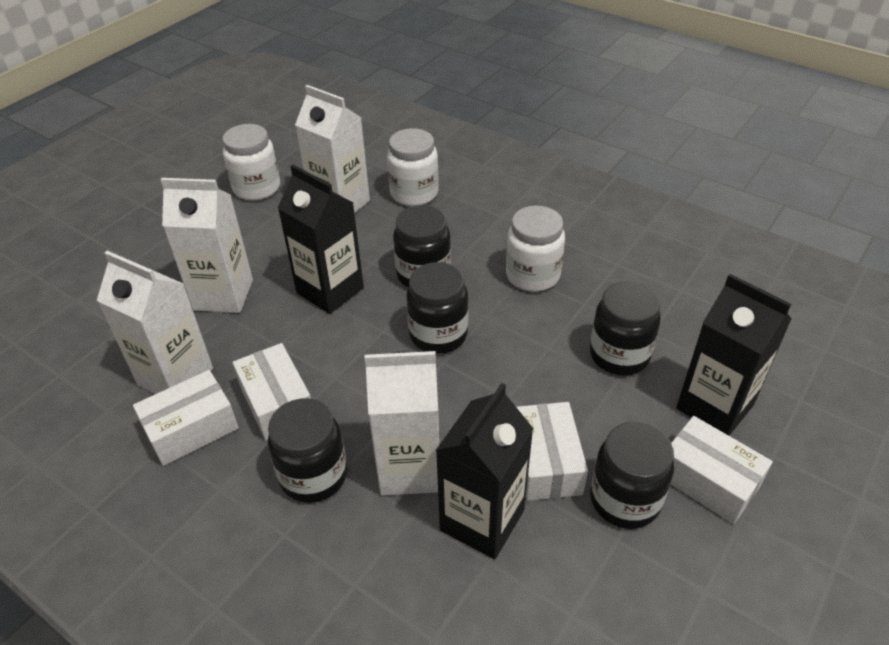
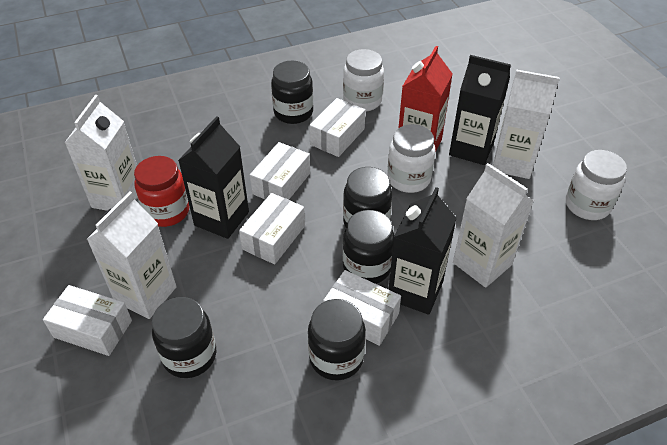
red carton: none = 0 -> [399,46,453,152] = 1
red jar: none = 0 -> [134,156,189,227] = 1
white box: [133,370,239,466] [232,343,311,440] [516,402,588,501] [671,416,773,524] = 4 -> [43,285,132,356] [239,193,305,264] [250,142,310,199] [309,98,365,157] [323,270,401,346] = 5

